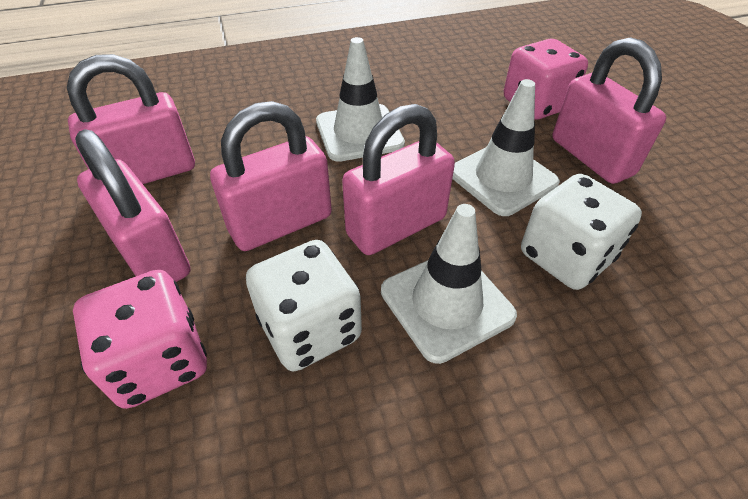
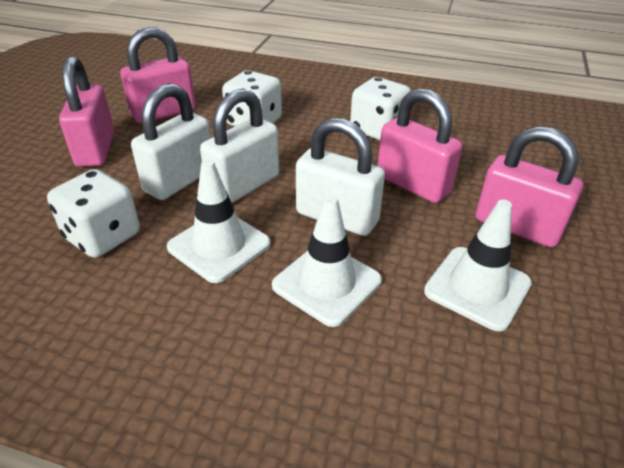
pink dice: [73,270,207,409] [504,39,588,120] = 2 -> none = 0
pink padlock: [67,54,195,184] [75,129,190,282] [210,101,332,251] [342,104,455,255] [552,37,666,184] = 5 -> [59,56,114,167] [120,27,196,123] [377,88,462,203] [476,126,583,247] = 4
white dice: [246,240,362,372] [521,174,642,290] = 2 -> [47,169,140,258] [222,70,282,126] [350,77,411,140] = 3
white padlock: none = 0 -> [131,83,211,200] [200,88,279,203] [296,118,385,236] = 3

